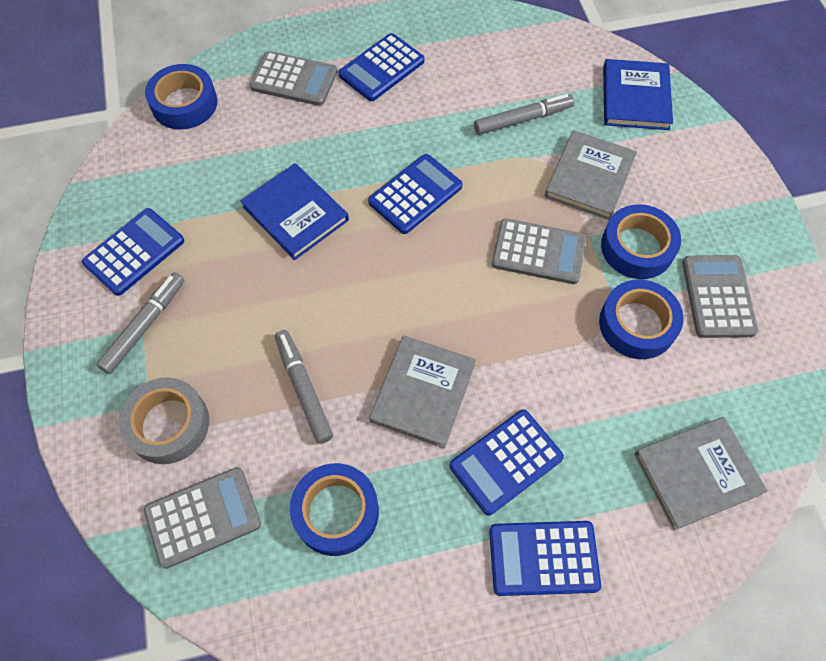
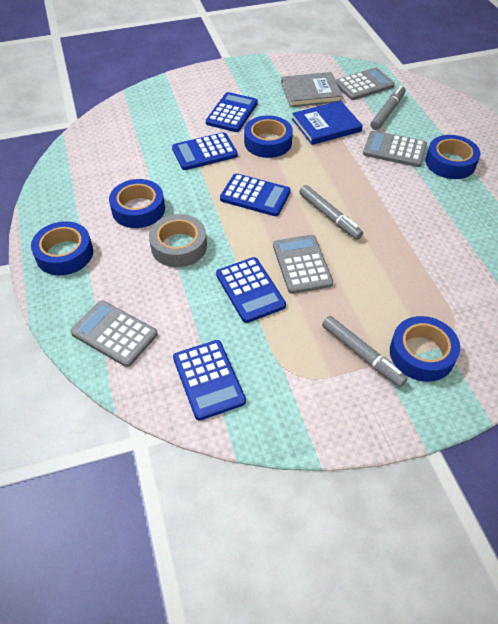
blue book: [241,163,349,260] [603,59,673,130] = 2 -> [292,101,363,145] = 1
blue tape: [145,64,217,130] [290,463,379,556] [599,280,684,359] [601,204,681,279] = 4 -> [31,221,93,275] [109,179,165,228] [244,115,293,158] [390,316,460,382] [426,135,480,179] = 5
grey book: [369,335,476,448] [545,130,637,220] [634,417,768,530] = 3 -> [281,72,343,107] = 1

